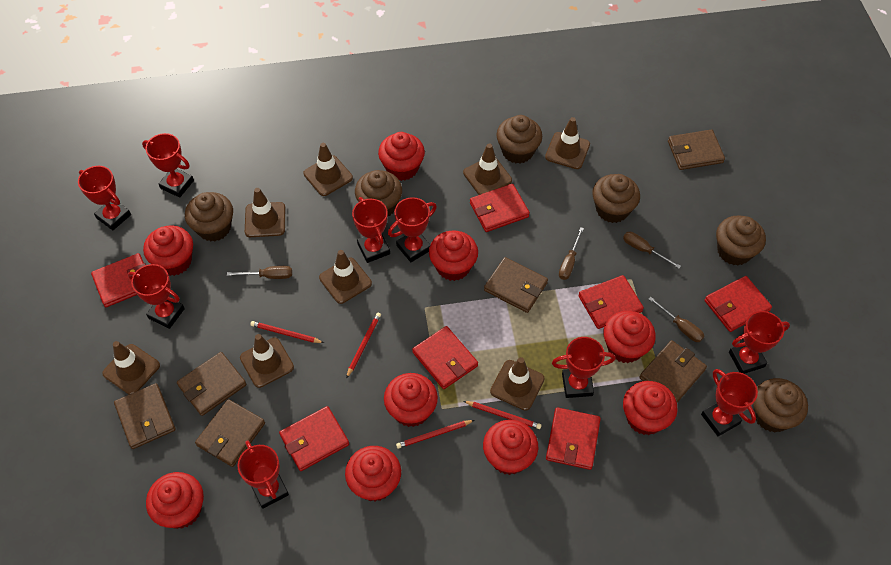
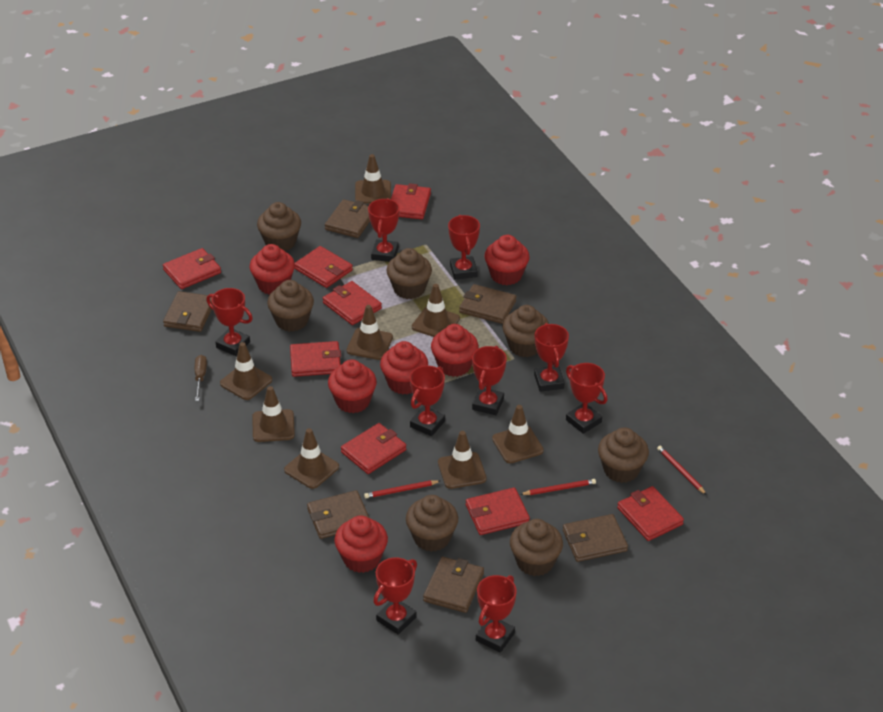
brown cupcake: [185,192,233,242] [355,170,402,216] [496,115,542,164] [592,174,640,223] [716,215,766,266] [753,378,808,432] = 6 -> [257,202,301,251] [267,280,314,332] [386,248,432,299] [406,495,458,552] [502,305,549,357] [510,519,563,576] [598,427,649,483] = 7
brown screwdriver: [227,266,292,279] [559,227,584,280] [623,232,681,269] [649,297,704,342] = 4 -> [195,355,207,401] = 1
red cupcake: [143,226,193,276] [146,472,204,529] [345,446,401,502] [378,132,425,181] [384,373,438,427] [429,230,478,281] [483,420,538,475] [603,311,656,363] [623,381,678,435] = 9 -> [250,244,295,295] [328,359,377,413] [334,515,388,573] [380,341,428,394] [431,324,479,377] [484,235,530,285] = 6
red pencil: [250,321,324,343] [346,313,381,378] [396,420,474,449] [464,401,541,429] = 4 -> [364,480,440,498] [520,479,596,495] [657,446,707,495] = 3
red wallet: [91,253,146,307] [279,406,349,471] [412,326,478,389] [470,184,530,232] [546,407,601,470] [578,275,644,329] [705,276,772,332] = 7 -> [163,248,221,289] [290,341,341,377] [294,246,353,288] [323,281,382,325] [341,423,406,474] [391,183,431,219] [466,487,530,535] [617,486,684,541] = 8

